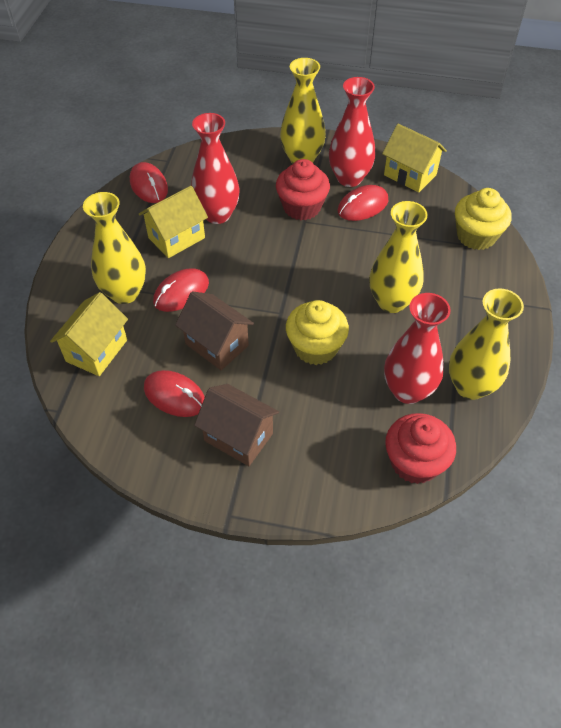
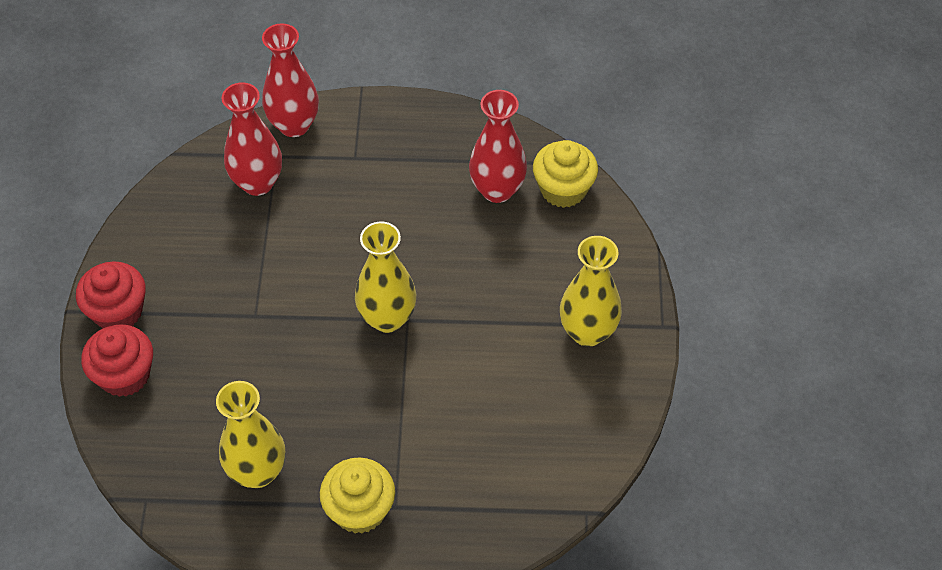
brown house: [175,291,254,370] [194,384,279,466] = 2 -> none = 0
red mouse: [130,162,168,203] [144,370,205,417] [153,268,209,312] [338,185,388,221] = 4 -> none = 0
yellow house: [50,292,128,376] [139,186,208,258] [382,124,447,192] = 3 -> none = 0
yellow vase: [83,192,146,304] [280,58,326,164] [370,201,428,313] [449,288,524,400] = 4 -> [216,381,285,488] [355,222,416,333] [560,236,622,347] = 3

